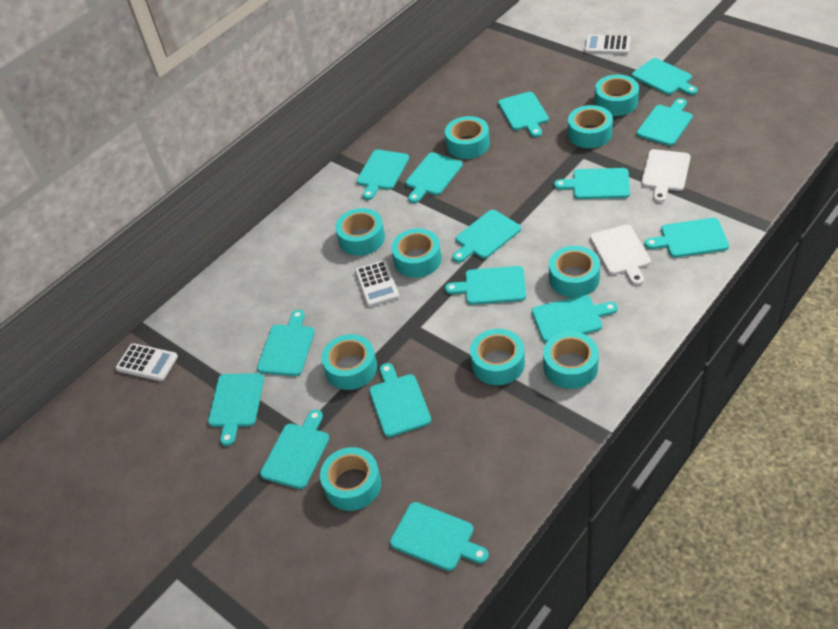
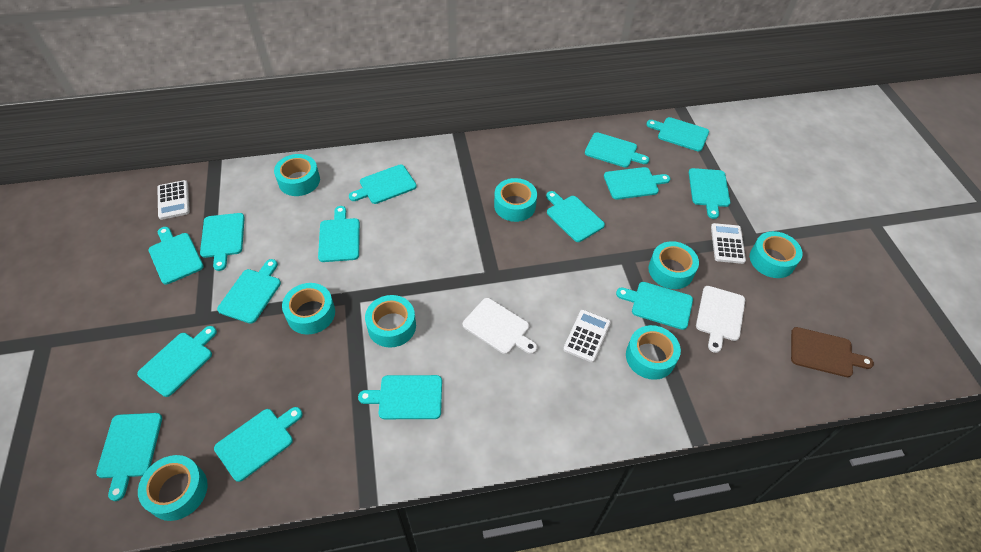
brown cutting board: none = 0 -> [791,327,874,377] = 1
turquoise tape: [320,447,381,511] [321,334,377,390] [335,208,385,256] [391,228,442,278] [445,116,490,159] [470,329,525,385] [543,331,599,389] [549,246,600,297] [568,105,613,148] [595,75,639,116] = 10 -> [138,455,208,521] [274,154,320,196] [282,283,335,335] [365,295,416,348] [494,178,537,222] [626,325,681,380] [648,241,699,289] [750,231,803,278] = 8

